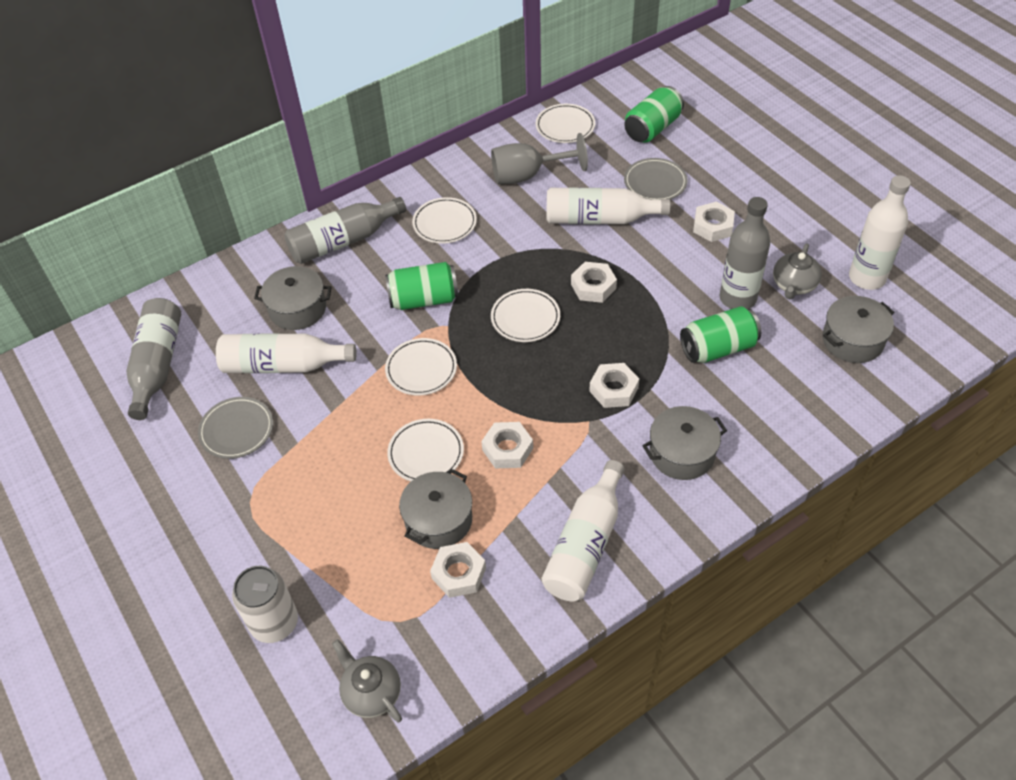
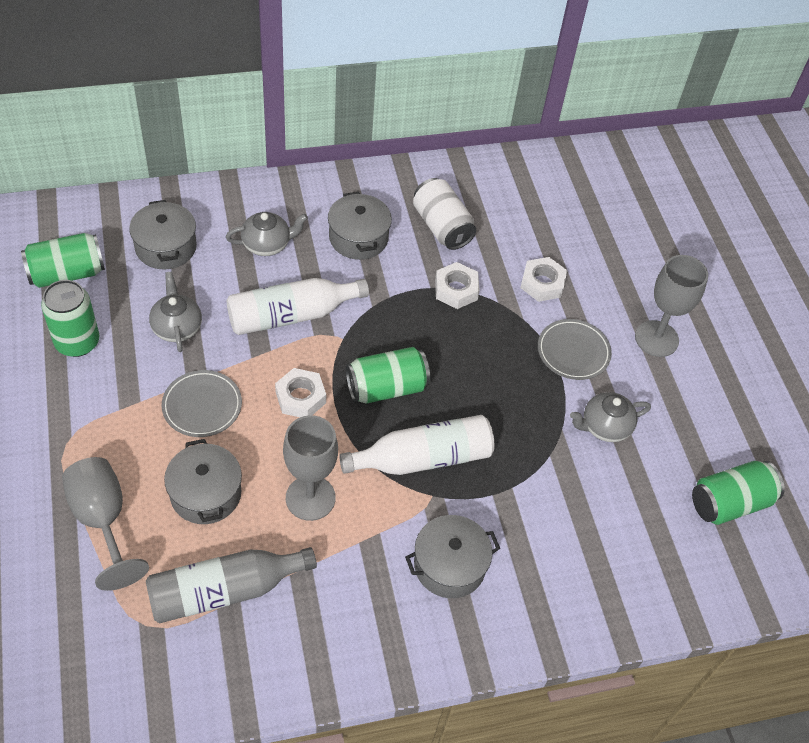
green can: [385,262,458,310] [624,86,684,142] [680,306,761,363] = 3 -> [21,233,105,288] [41,280,100,357] [346,347,430,404] [692,461,785,525] = 4
grey bottle: [126,298,181,420] [284,197,406,264] [720,197,771,309] = 3 -> [146,547,317,623] = 1
grey goblet: [491,133,588,184] = 1 -> [62,457,149,591] [283,415,338,521] [635,255,708,357] = 3
grey teapot: [332,639,402,723] [773,243,822,299] = 2 -> [149,272,202,352] [226,212,308,256] [570,392,651,442] = 3
white bottle: [216,333,356,373] [542,460,625,601] [546,187,670,224] [849,175,911,290] = 4 -> [227,278,369,335] [339,415,495,475] = 2
white nut: [430,542,486,598] [481,422,533,469] [571,262,617,303] [589,363,639,408] [693,201,735,242] = 5 -> [275,368,326,417] [435,262,480,309] [520,257,567,302] = 3
white plate: [385,338,457,396] [387,419,464,481] [412,197,477,244] [491,289,560,342] [536,104,595,143] = 5 -> none = 0

